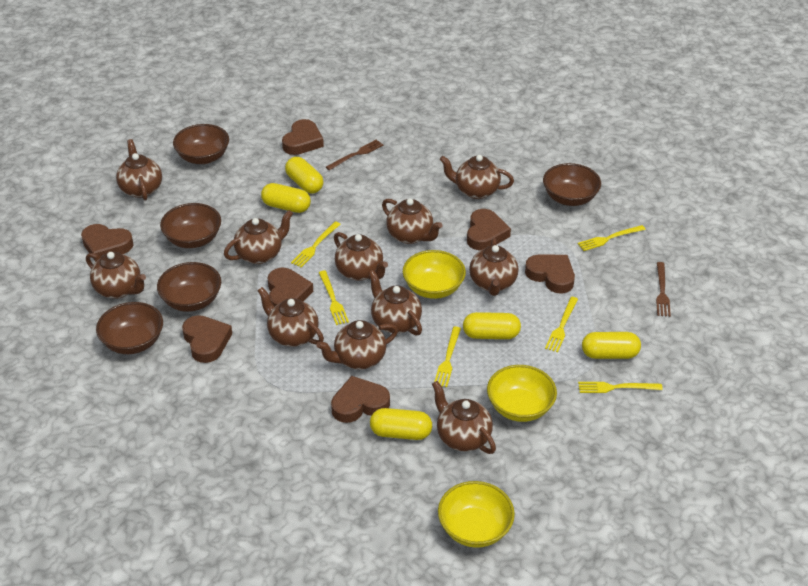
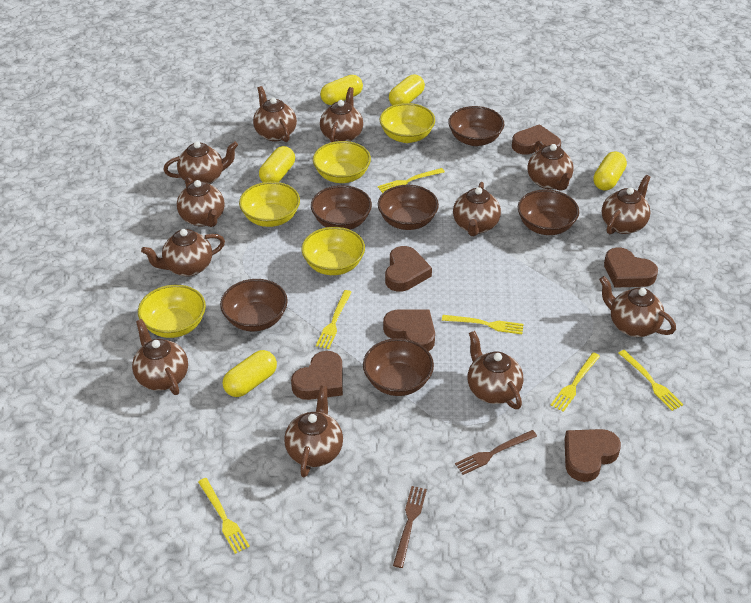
brown bowl: [96,302,163,354] [157,262,221,312] [160,203,221,248] [173,124,229,164] [543,163,601,206] = 5 -> [220,279,288,332] [311,185,372,230] [363,338,434,396] [378,185,439,230] [448,106,504,146] [518,190,579,235] = 6
brown heart: [81,224,134,262] [182,315,232,363] [268,268,313,307] [282,119,324,155] [331,376,390,423] [467,209,511,250] [525,255,575,294] = 7 -> [291,351,343,400] [383,310,435,351] [385,246,432,292] [512,124,561,155] [565,429,621,482] [604,247,658,288] = 6
brown teapot: [86,252,146,299] [116,139,162,200] [224,210,293,264] [257,287,324,347] [316,320,398,370] [334,232,388,281] [369,270,422,336] [382,198,443,244] [432,381,496,454] [440,155,514,199] [469,238,518,296] = 11 -> [132,319,188,395] [141,229,225,277] [163,141,238,184] [177,177,225,227] [253,86,297,142] [284,386,343,477] [320,87,363,142] [453,182,501,236] [468,331,523,409] [527,140,574,190] [599,276,676,337] [602,175,651,234] = 12
yellow bowl: [403,250,466,299] [438,481,515,548] [487,365,557,422] = 3 -> [138,285,206,338] [239,182,300,227] [301,227,365,275] [313,141,371,183] [379,103,435,143] = 5

